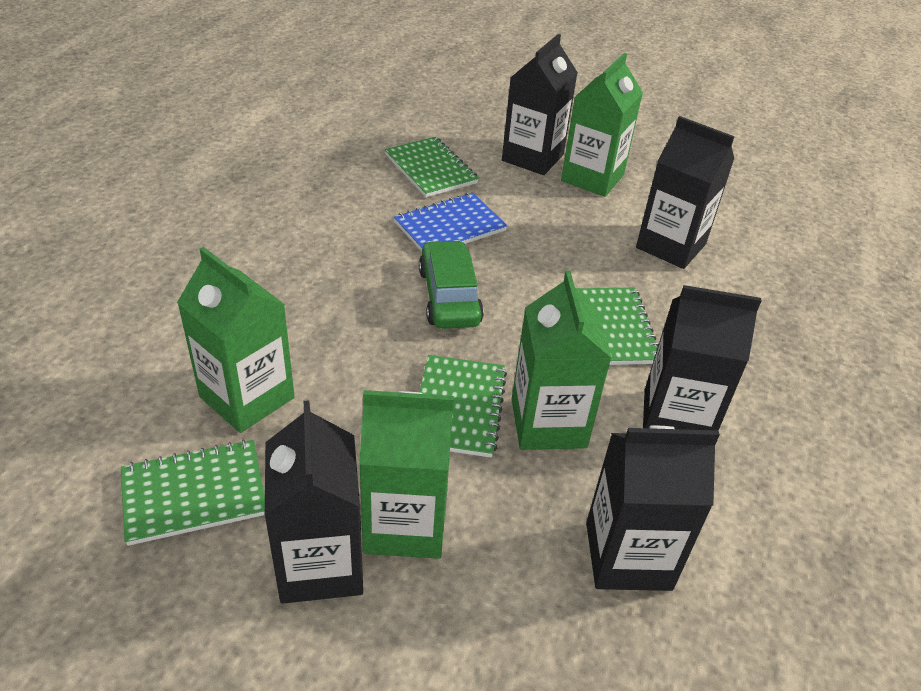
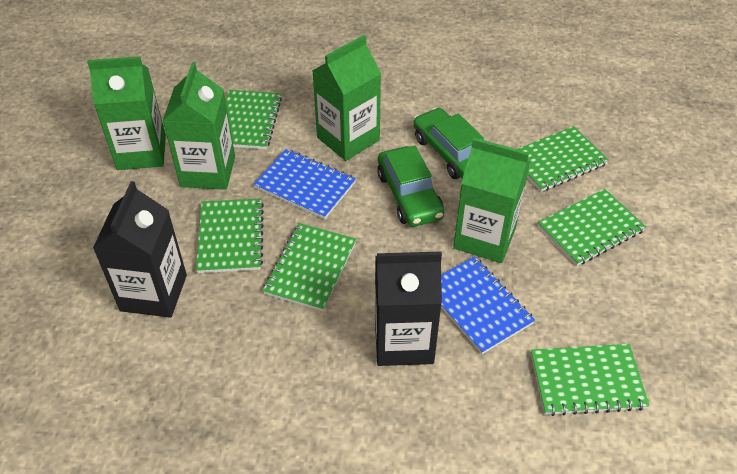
black carton: [265,400,363,604] [502,34,578,175] [586,426,720,591] [636,116,735,269] [643,285,761,431] = 5 -> [93,181,187,318] [375,251,442,366] = 2
blue notebook: [394,193,508,252] = 1 -> [254,149,356,219] [441,256,535,354] = 2
green car: [419,240,484,329] = 1 -> [377,146,444,227] [413,107,484,179] = 2
green notebook: [121,440,265,546] [385,137,479,197] [420,355,507,458] [576,288,659,365] = 4 -> [196,198,264,273] [225,90,282,150] [263,223,356,311] [517,126,609,192] [531,344,649,416] [538,189,646,266] = 6

